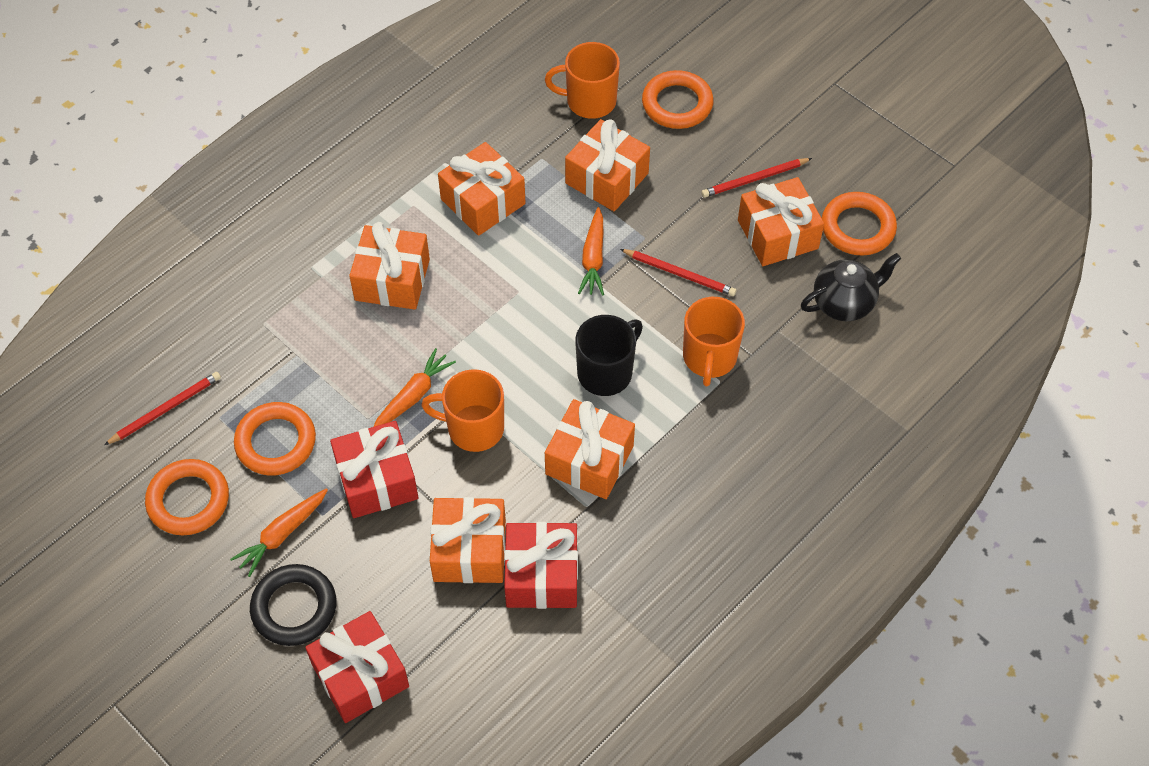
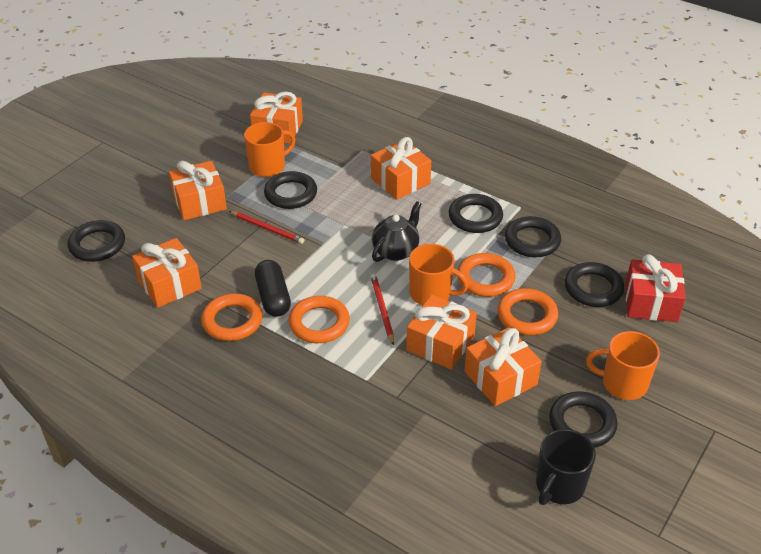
black capsule: none = 0 -> [255,260,291,317] = 1
black ring: [250,564,336,646] = 1 -> [68,220,125,262] [264,171,317,209] [449,194,503,233] [505,216,561,257] [549,392,617,448] [565,262,624,307] = 6
orange carrot: [230,488,328,577] [373,348,456,427] [578,207,604,296] = 3 -> none = 0
red gift: [305,611,409,723] [330,421,418,518] [504,522,578,609] = 3 -> [625,254,686,322] = 1
red pencil: [104,372,221,445] [620,249,736,296] [701,158,812,197] = 3 -> [229,211,304,244] [371,274,394,346] = 2

